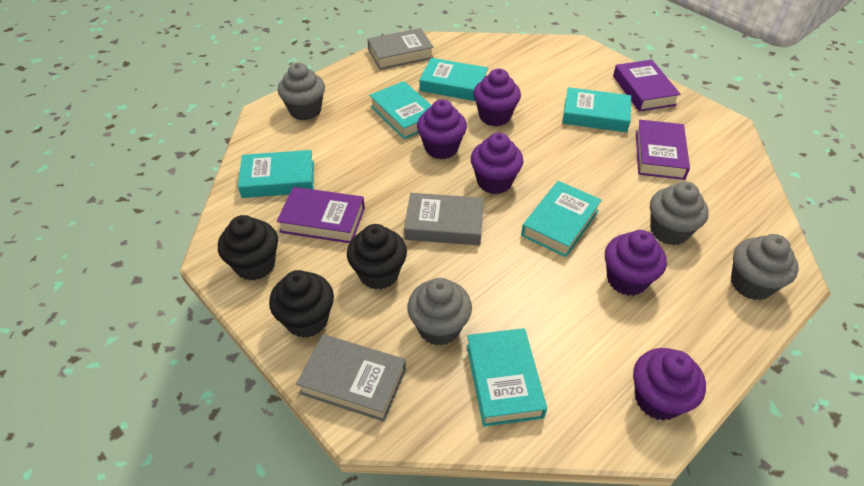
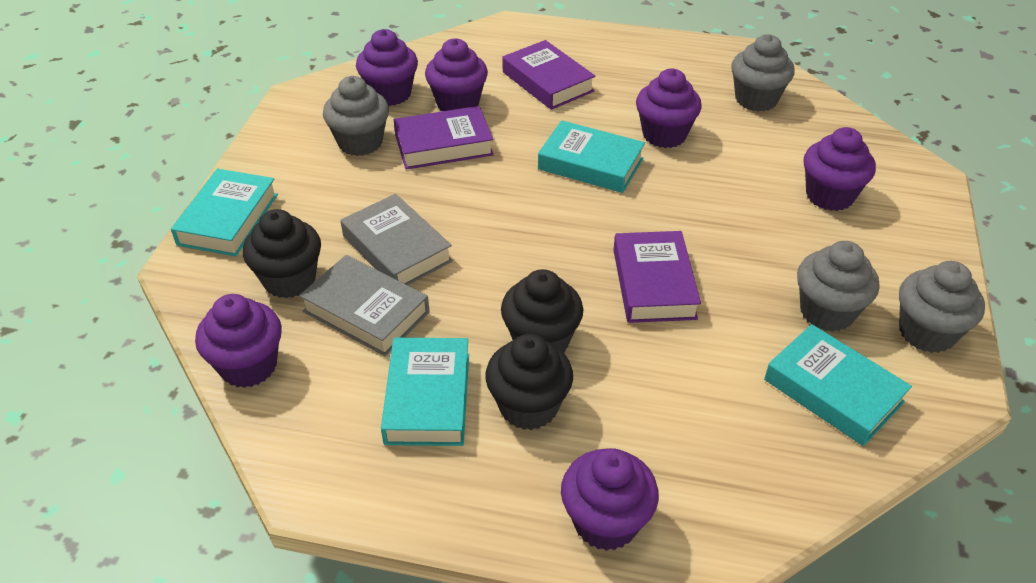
grey book: [296,334,406,422] [367,28,434,70] [404,193,484,245] = 3 -> [299,255,429,356] [341,194,453,285] = 2
purple cupcake: [417,100,467,159] [471,133,523,194] [473,69,521,126] [605,230,667,296] [633,348,706,421] = 5 -> [195,294,282,388] [356,29,418,106] [425,38,488,111] [561,448,659,551] [636,69,702,148] [803,127,876,211] = 6
turquoise book: [238,150,314,198] [369,81,432,139] [419,58,488,101] [467,328,547,426] [521,181,602,257] [562,87,631,132] = 6 -> [171,169,278,257] [381,338,469,446] [538,120,645,193] [764,324,912,446] = 4

